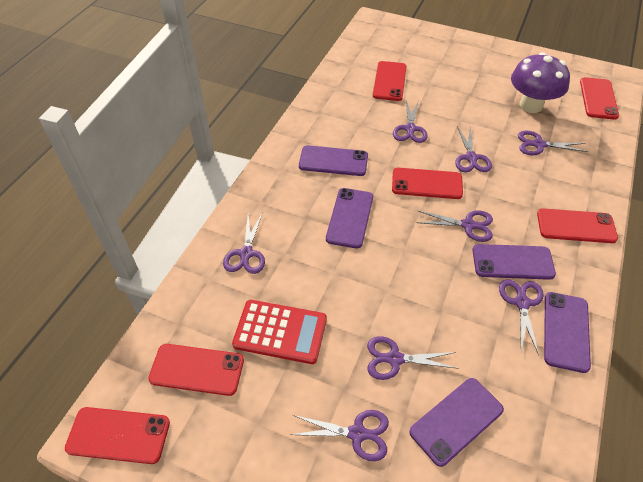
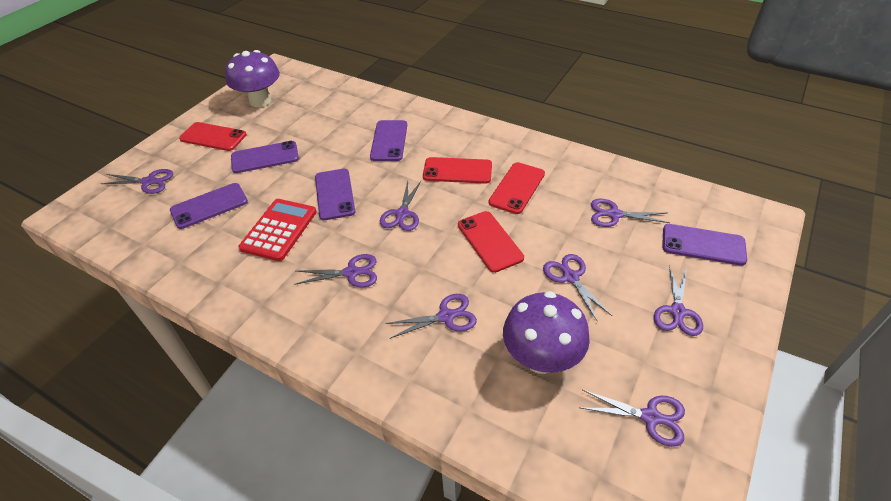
purple mushroom: [511,52,570,113] = 1 -> [225,50,280,107] [503,291,590,374] = 2
red phone: [65,407,170,464] [148,344,244,396] [373,61,407,101] [392,168,463,199] [537,208,618,243] [580,77,619,120] = 6 -> [179,122,247,151] [423,157,492,184] [458,211,524,273] [488,162,545,214] = 4

